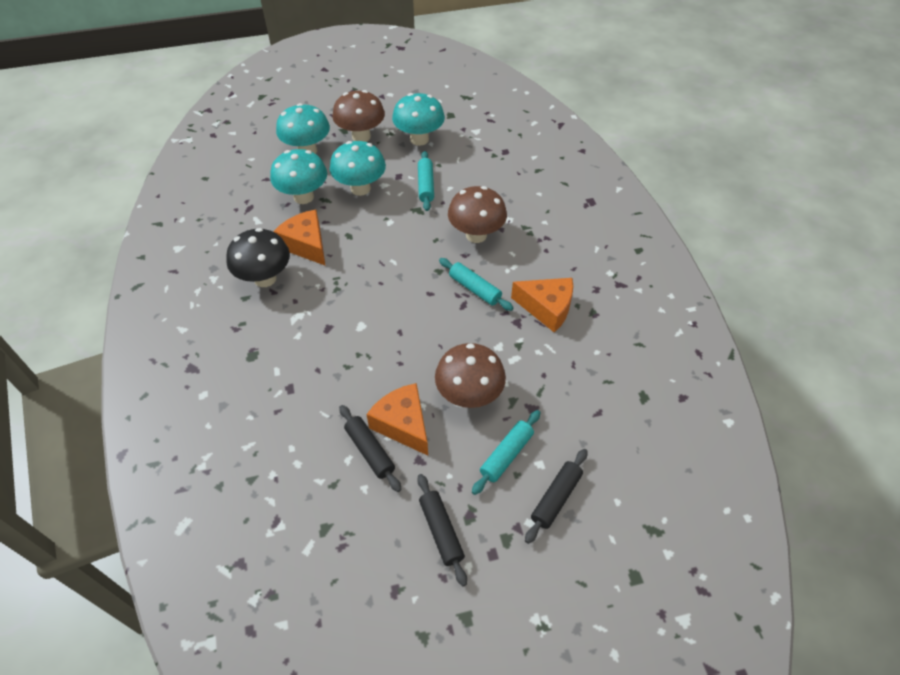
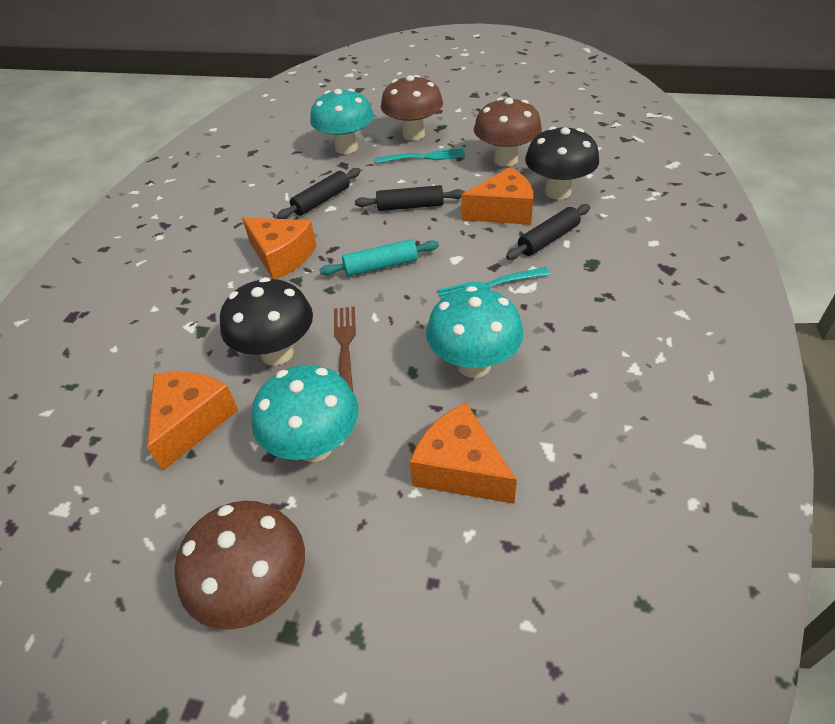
black mushroom: [226,228,290,287] = 1 -> [220,277,313,366] [525,126,599,199] = 2
brown fork: none = 0 -> [334,306,356,392] = 1
orange cheese: [273,210,326,266] [367,383,428,456] [511,278,573,333] = 3 -> [147,372,238,471] [242,218,317,279] [410,403,517,504] [461,167,533,225] = 4
turquoise fork: none = 0 -> [375,148,465,164] [437,267,550,299] = 2
turquoise mushroom: [270,149,327,204] [276,103,330,154] [330,141,386,196] [392,93,445,146] = 4 -> [251,365,358,462] [310,89,374,154] [426,286,524,378] = 3
turquoise rolling pin: [418,151,434,211] [439,258,513,311] [472,410,541,495] = 3 -> [319,239,439,276] = 1

